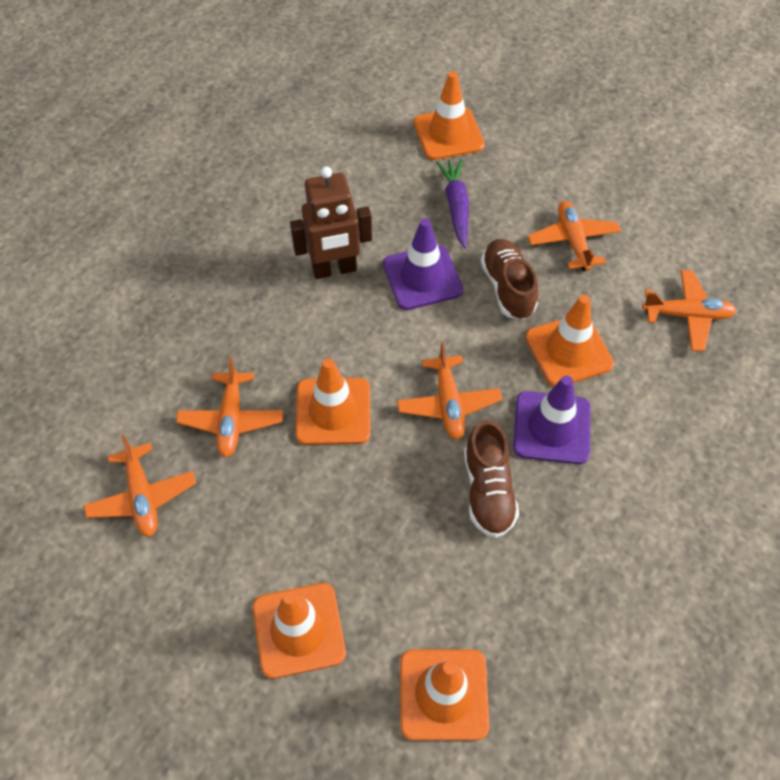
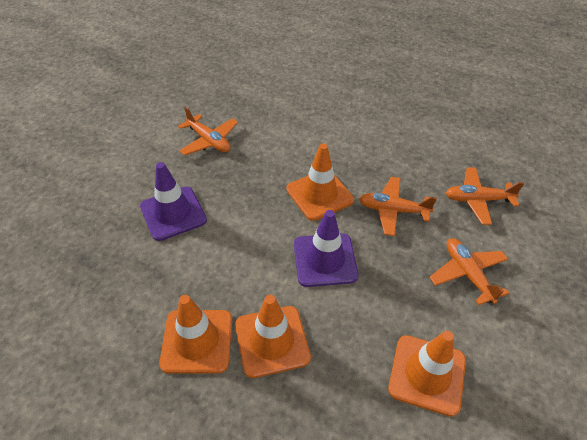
brown robot: [290,166,372,279] = 1 -> none = 0
brown shoe: [464,420,519,538] [481,239,538,320] = 2 -> none = 0
orange plane: [83,435,196,537] [176,358,283,457] [397,342,502,440] [528,201,621,271] [642,270,737,352] = 5 -> [178,107,238,156] [359,177,437,236] [429,238,509,305] [446,167,524,225] = 4
orange traffic cone: [253,583,346,679] [295,358,371,445] [400,650,489,741] [414,71,485,160] [525,295,614,387] = 5 -> [159,295,232,374] [235,295,311,378] [286,143,354,221] [388,331,466,417] = 4
purple carrot: [436,159,469,248] = 1 -> none = 0

